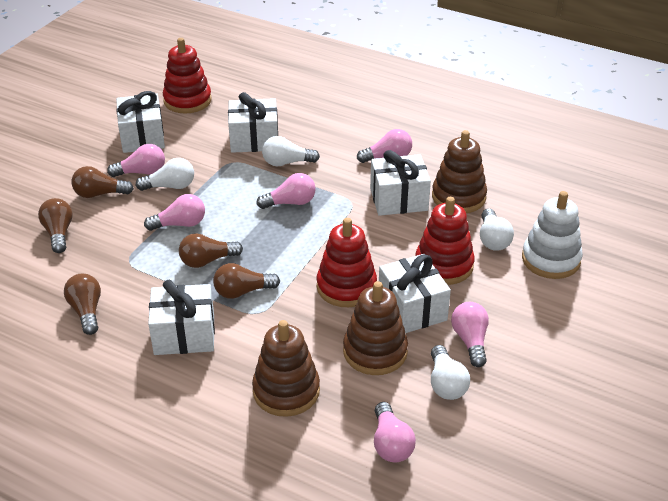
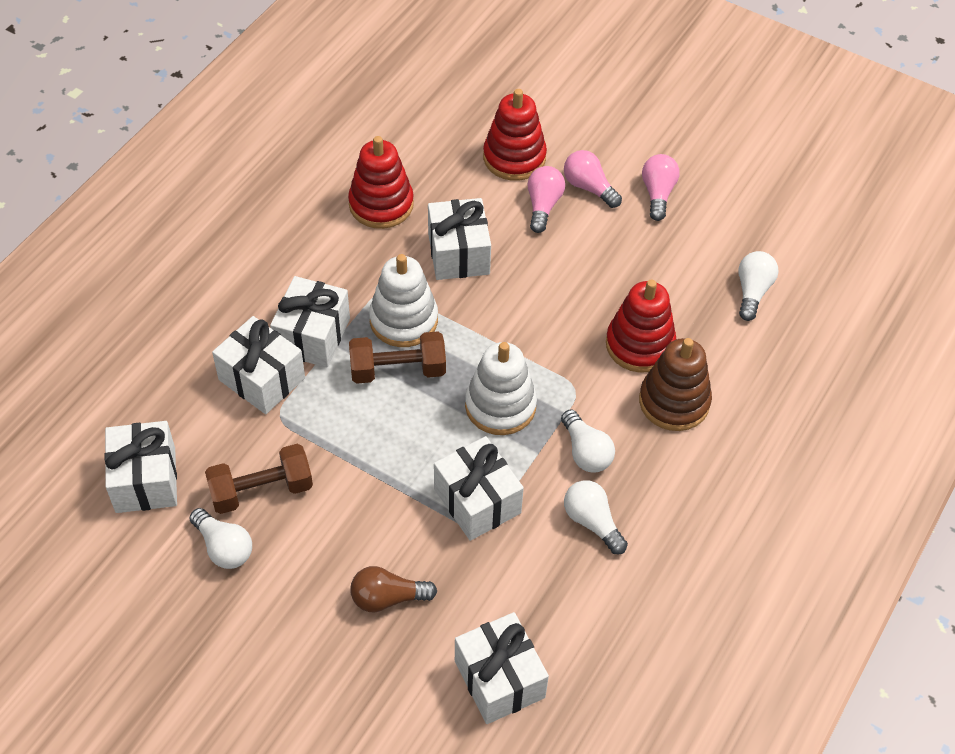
brown dumbbell: none = 0 -> [205,444,313,514] [349,331,446,384] = 2
brown light bulb: [38,198,73,253] [64,274,101,335] [72,166,134,198] [179,233,243,268] [213,263,280,299] = 5 -> [350,566,437,613] = 1
brown stacking toy: [252,320,320,417] [343,281,408,375] [432,130,487,213] = 3 -> [639,338,712,431] = 1
pink light bulb: [107,144,165,177] [144,194,205,231] [256,173,316,209] [357,129,412,163] [374,402,416,462] [451,302,489,367] = 6 -> [527,166,565,233] [564,150,622,208] [642,154,679,221] = 3
white gift: [116,91,165,153] [148,280,215,355] [228,92,278,153] [370,150,431,216] [379,254,451,333] = 5 -> [104,421,177,513] [212,316,305,414] [270,276,350,368] [428,198,491,280] [434,436,524,541] [455,612,549,724] = 6
white stacking toy: [522,191,583,279] = 1 -> [369,254,438,347] [465,342,537,435] = 2

